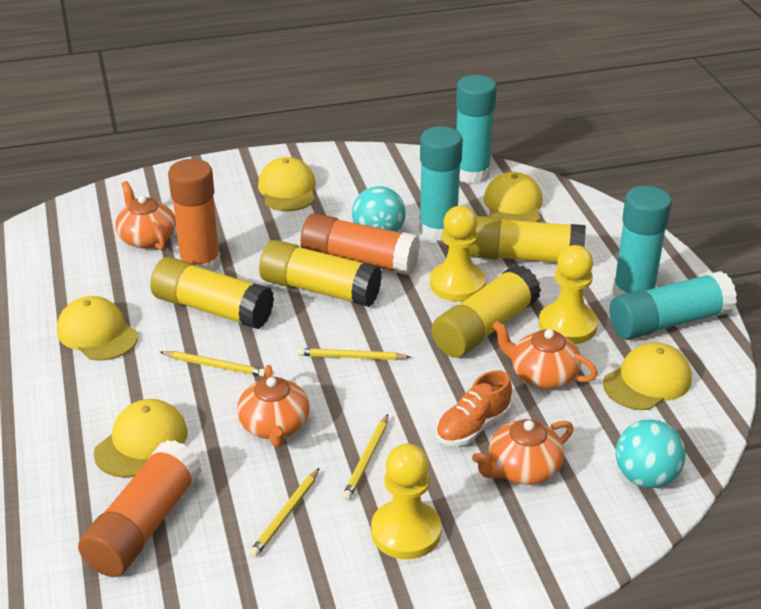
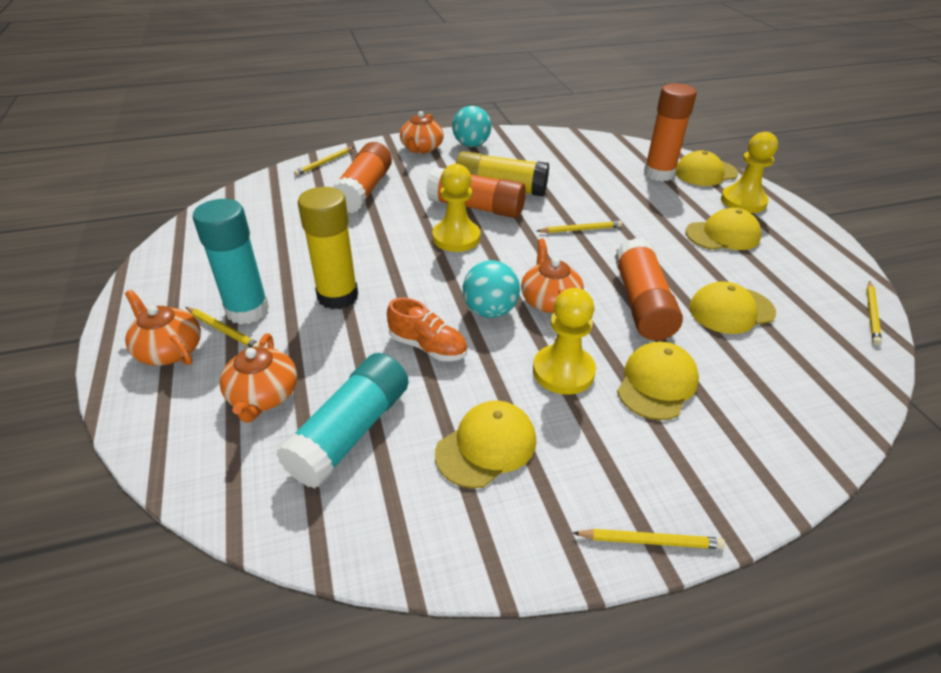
orange glue stick: [78,440,202,577] [168,159,221,272] [301,213,420,276] = 3 -> [333,142,392,213] [426,167,526,218] [615,238,683,340] [644,83,697,181] = 4
turquoise glue stick: [419,126,463,241] [456,75,497,184] [610,271,737,340] [613,186,672,297] = 4 -> [193,199,269,325] [276,353,409,488] = 2
yellow glue stick: [150,257,274,329] [259,240,382,307] [432,265,541,358] [469,216,586,263] = 4 -> [298,187,358,309] [456,151,549,196] = 2
yellow pencil: [160,351,266,377] [249,468,319,557] [298,348,411,360] [342,414,388,500] = 4 -> [185,307,261,347] [294,147,354,176] [537,221,622,233] [573,529,725,549] [866,281,882,345] = 5

